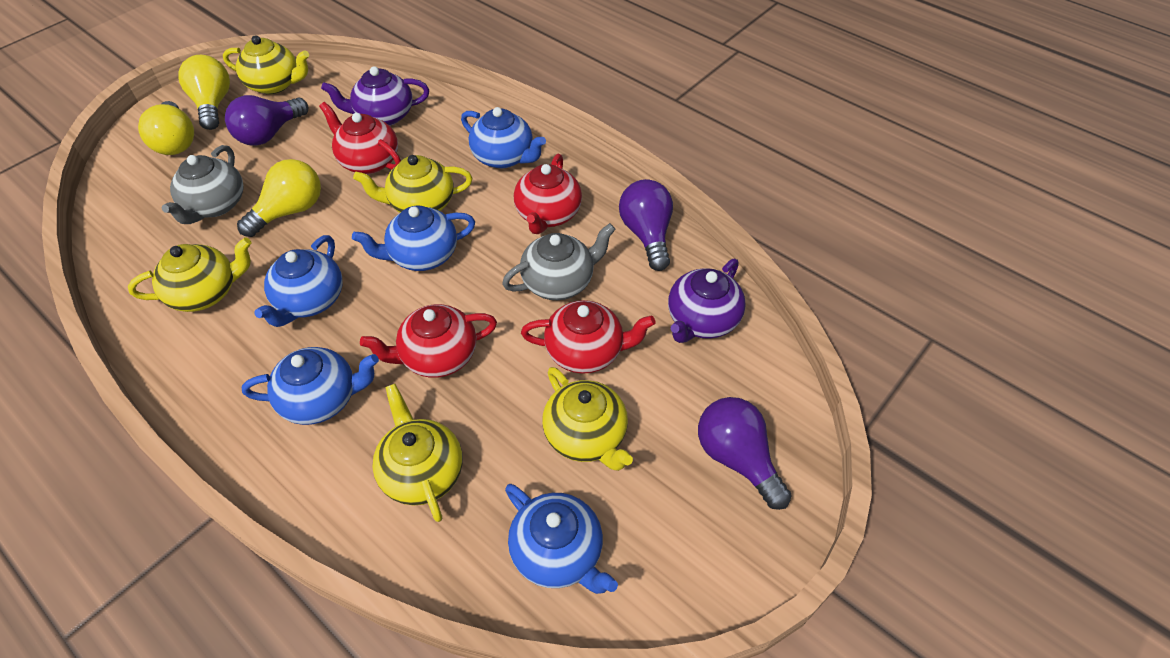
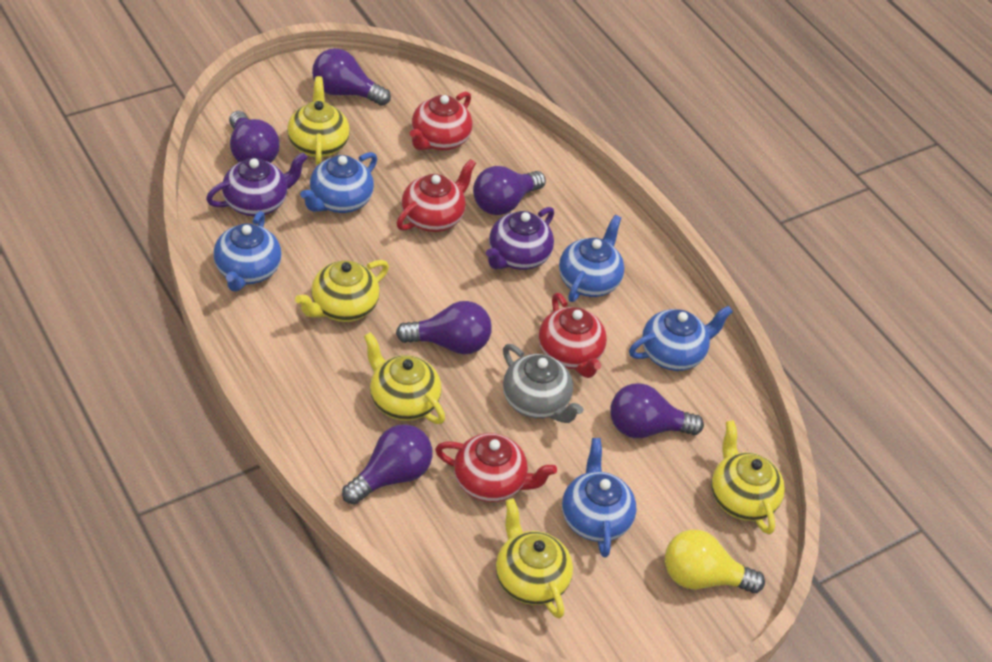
grey teapot: [162,145,244,224] [502,223,616,300] = 2 -> [503,344,583,423] = 1
purple light bulb: [225,95,308,146] [619,179,673,271] [698,397,792,510] = 3 -> [229,111,279,163] [312,48,391,106] [342,424,432,505] [396,301,492,355] [473,166,546,215] [610,383,704,438] = 6
yellow light bulb: [138,101,194,155] [178,55,230,130] [237,159,321,237] = 3 -> [665,530,765,593] = 1

